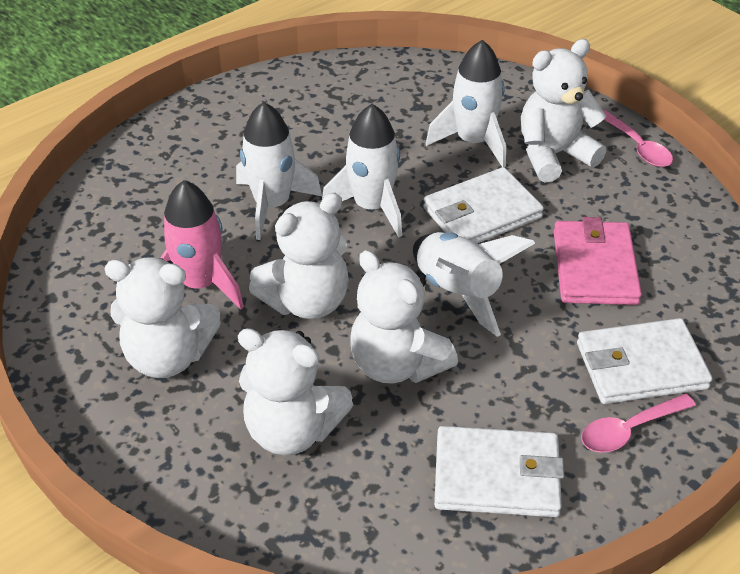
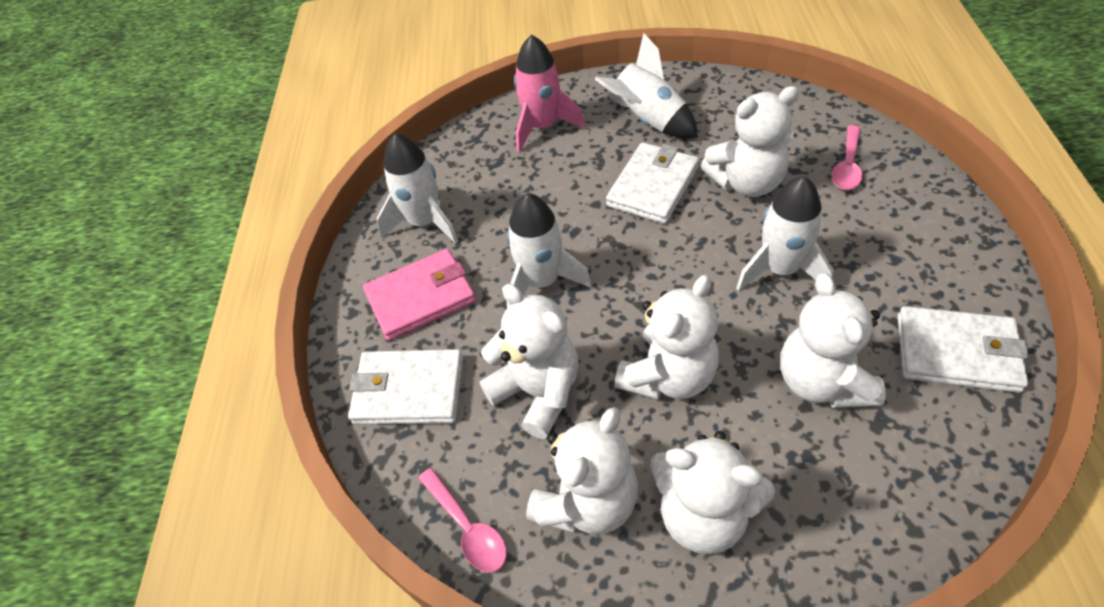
white teddy bear: [104,257,221,378] [238,328,353,455] [249,193,349,319] [350,250,458,383] [521,39,607,182] = 5 -> [480,284,579,439] [526,407,638,534] [615,275,719,400] [650,431,775,554] [701,86,799,197] [780,273,886,408] = 6

